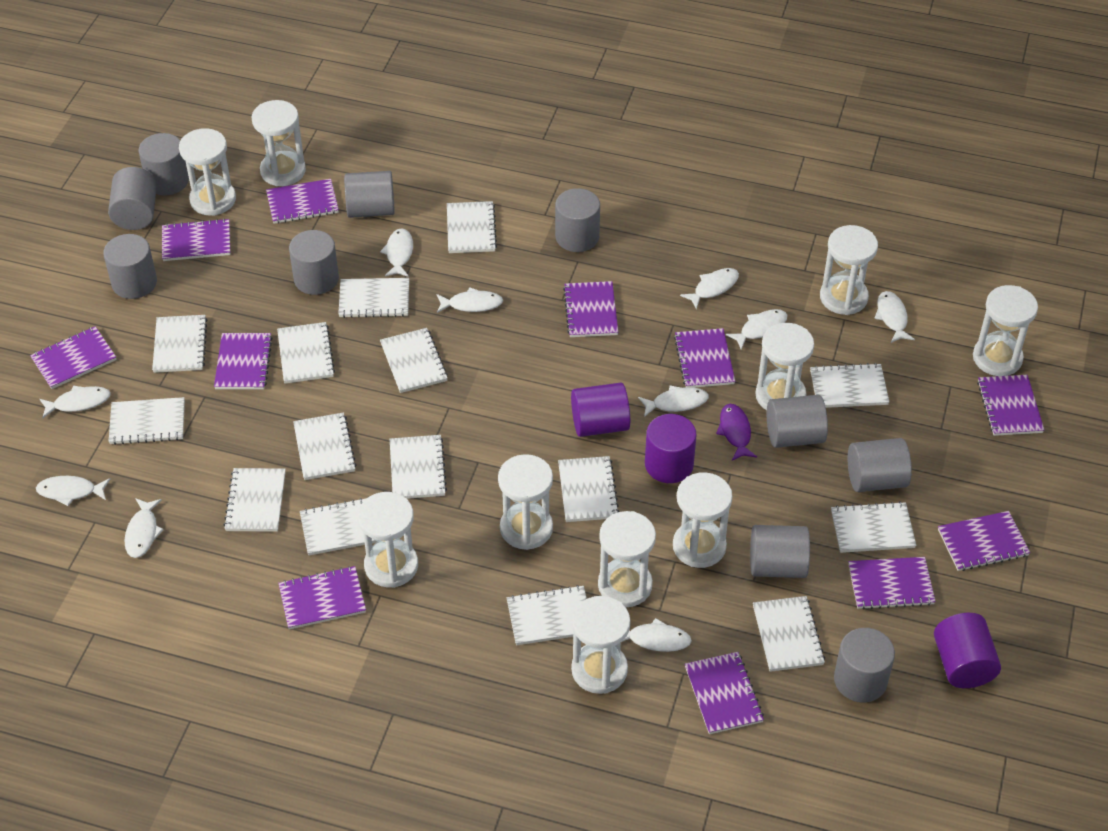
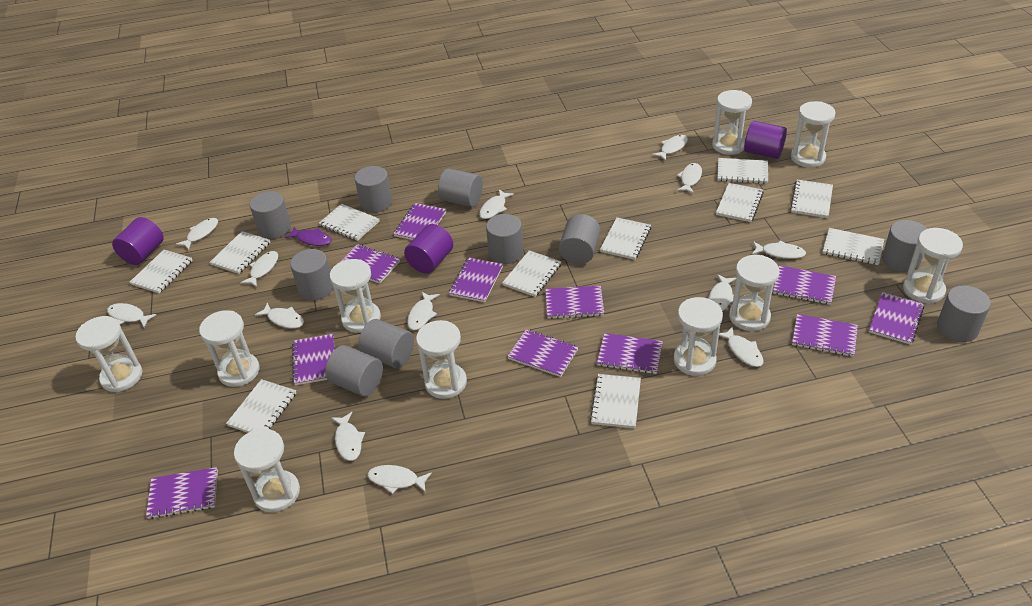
white fish: [36,476,110,506] [40,385,111,418] [124,498,164,558] [380,228,413,277] [437,287,503,313] [622,618,692,652] [638,385,709,417] [680,268,739,309] [726,309,788,350] [874,291,915,343] = 10 -> [107,303,156,327] [176,218,218,250] [240,251,278,287] [255,303,304,328] [331,412,365,461] [368,465,432,494] [407,291,440,330] [479,189,514,219] [652,135,688,161] [677,163,702,193] [709,274,736,311] [719,326,764,367] [752,241,806,259] = 13
white notebook: [109,397,185,445] [152,315,207,373] [223,468,286,532] [277,322,335,384] [293,412,356,480] [300,498,377,555] [338,278,409,318] [380,328,448,393] [390,435,447,499] [447,201,497,253] [507,585,587,645] [558,456,620,522] [753,596,825,672] [810,363,889,408] [831,501,916,553] = 15 -> [129,250,193,293] [210,231,270,274] [226,379,296,433] [319,204,380,241] [502,250,562,297] [590,374,641,429] [600,217,651,260] [716,183,764,222] [717,158,768,184] [790,180,833,218] [823,228,884,265] = 11

